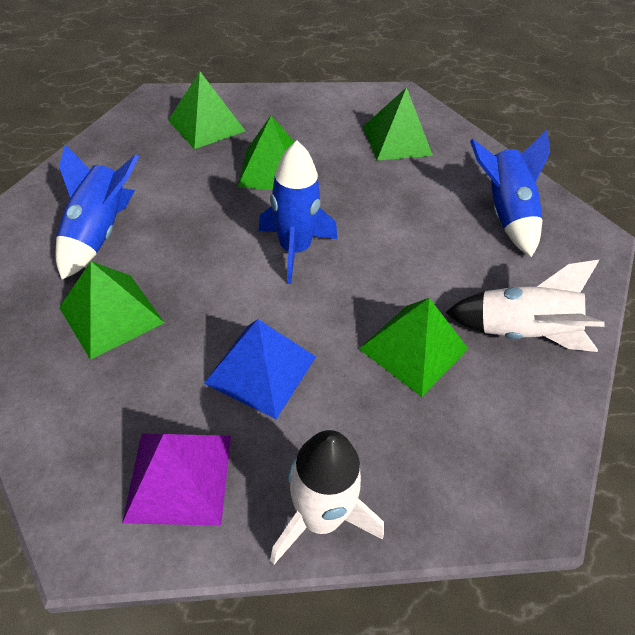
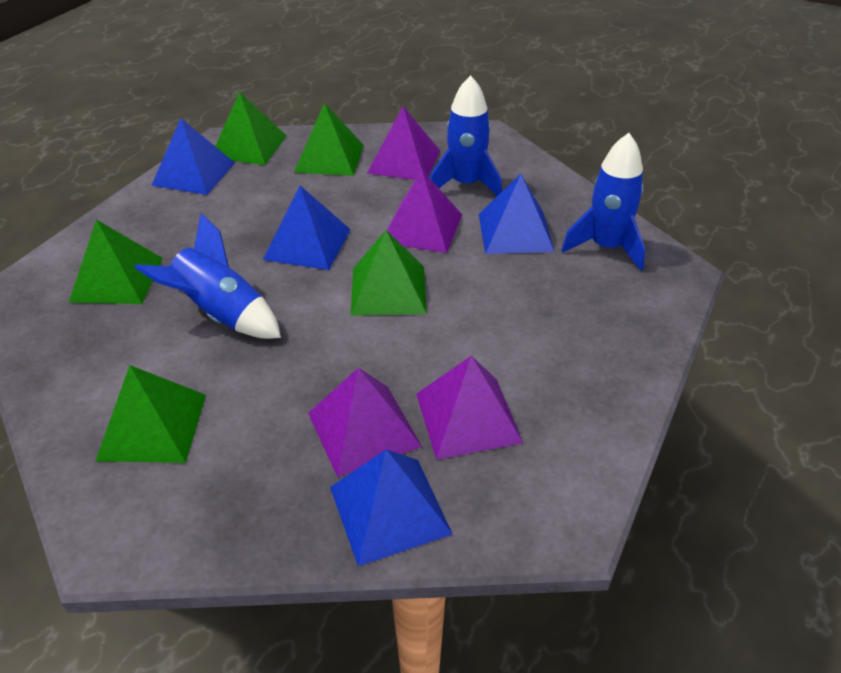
blue pyramid: [204,319,316,419] = 1 -> [151,118,235,195] [263,186,351,270] [330,449,453,566] [479,174,554,254] = 4
purple pyramid: [122,433,231,526] = 1 -> [308,368,422,477] [367,106,440,180] [387,170,462,253] [416,356,523,460] = 4
white rocket: [270,430,384,565] [445,260,605,352] = 2 -> none = 0

